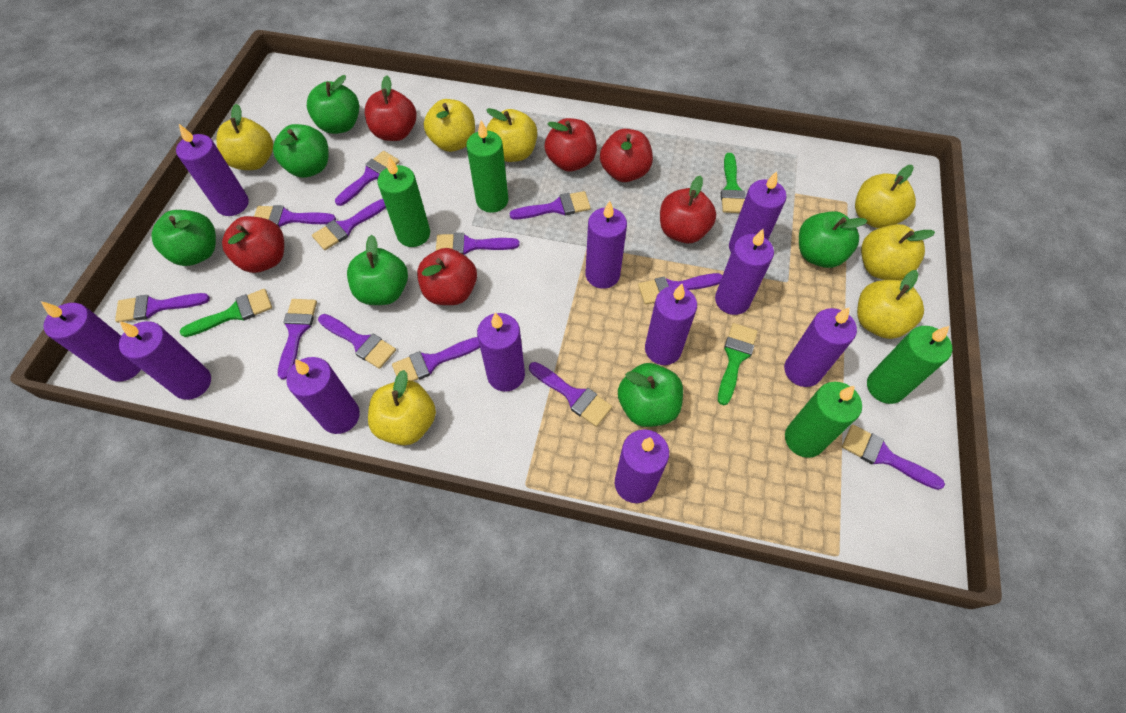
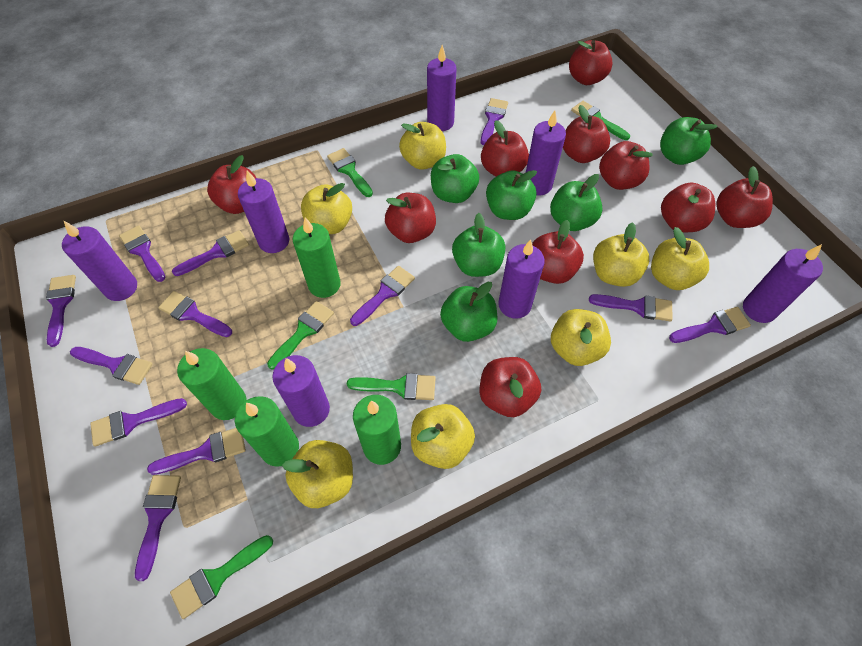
green brush: [180,289,272,337] [718,323,757,405] [721,153,746,213] = 3 -> [170,535,273,619] [267,301,334,370] [327,148,373,197] [347,373,436,400] [571,101,630,140] = 5
purple candle: [41,301,141,381] [119,321,211,400] [176,124,249,216] [286,357,360,434] [477,312,525,392] [585,201,627,289] [615,429,669,503] [645,284,697,365] [715,229,774,315] [729,171,787,252] [784,308,857,387] = 11 -> [62,221,137,301] [238,171,289,253] [272,355,330,427] [427,45,457,131] [498,240,545,319] [526,111,566,195] [743,244,823,323] = 7
red apple: [222,216,284,273] [365,75,416,141] [417,248,477,305] [544,118,597,172] [600,129,653,182] [660,175,716,243] = 6 -> [207,155,256,214] [385,193,436,243] [480,357,541,417] [481,120,529,177] [532,220,584,284] [563,105,610,163] [569,40,613,85] [599,141,653,190] [661,182,715,232] [717,166,773,228] = 10

